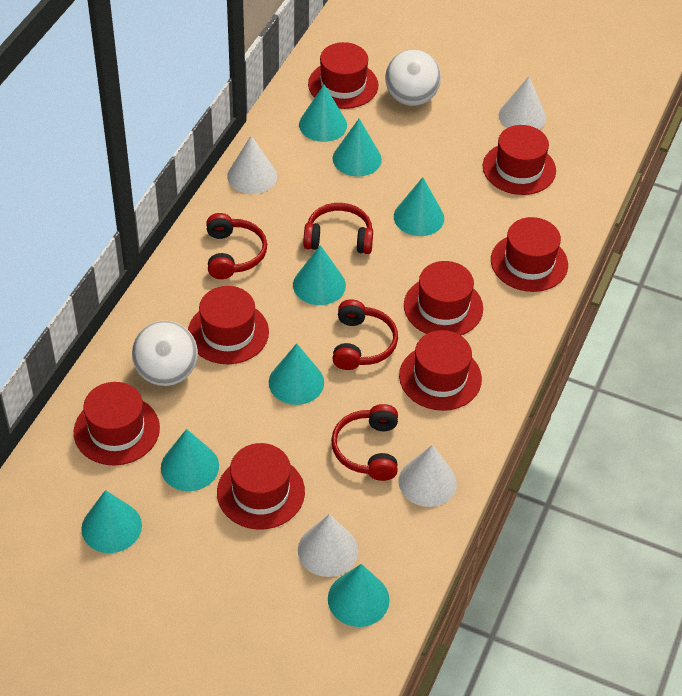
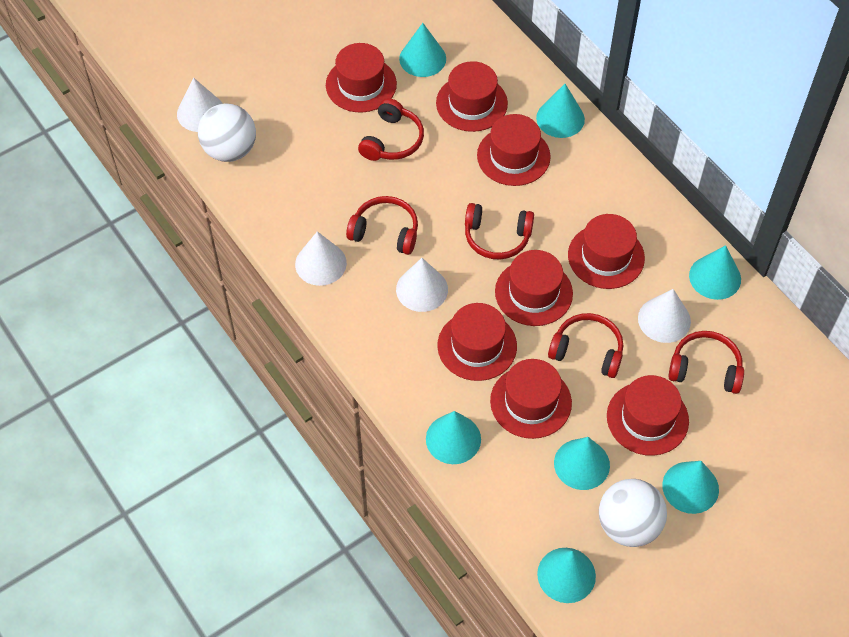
red headphones: [206,213,267,279] [303,203,373,254] [331,404,398,481] [333,299,398,370] = 4 -> [346,196,418,255] [358,98,424,161] [465,203,534,259] [548,313,623,378] [668,331,744,394] = 5
turquoise cone: [81,490,142,553] [161,429,219,491] [269,343,324,405] [293,245,346,305] [299,84,347,142] [328,564,390,627] [332,119,382,177] [394,177,444,236] = 8 -> [399,23,446,77] [426,411,481,464] [536,84,585,138] [537,548,596,603] [554,437,610,490] [662,461,719,514] [689,245,741,300] = 7

